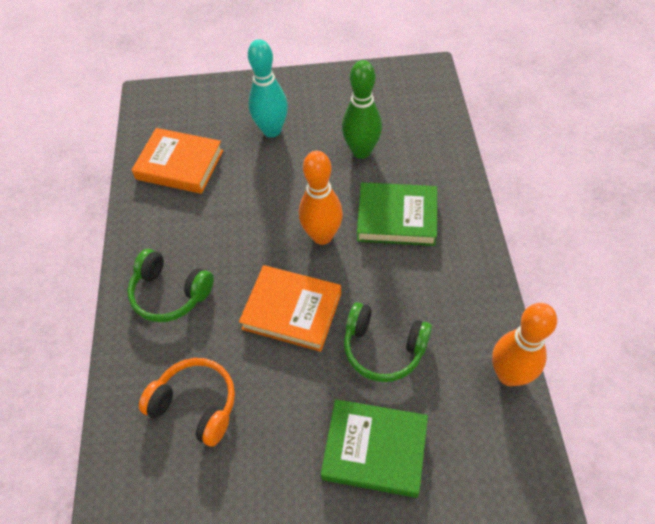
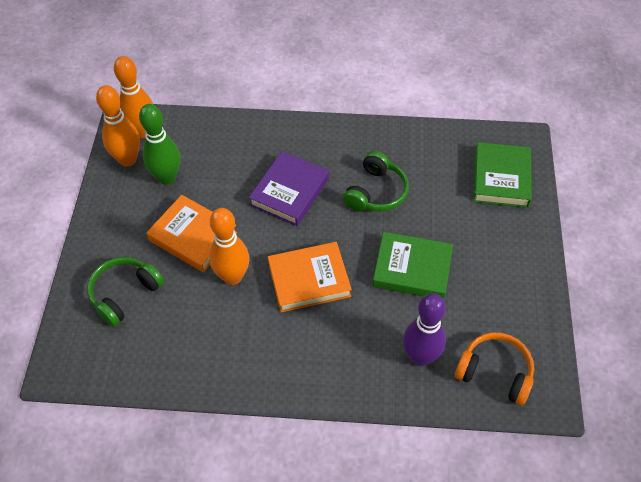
orange bowling pin: [299,151,343,245] [492,303,557,386] = 2 -> [96,85,140,167] [114,56,153,138] [209,208,249,285] = 3
purple book: none = 0 -> [249,151,329,226] = 1
purple bowling pin: none = 0 -> [403,293,446,366] = 1
turquoise bowling pin: [248,39,288,138] = 1 -> none = 0

